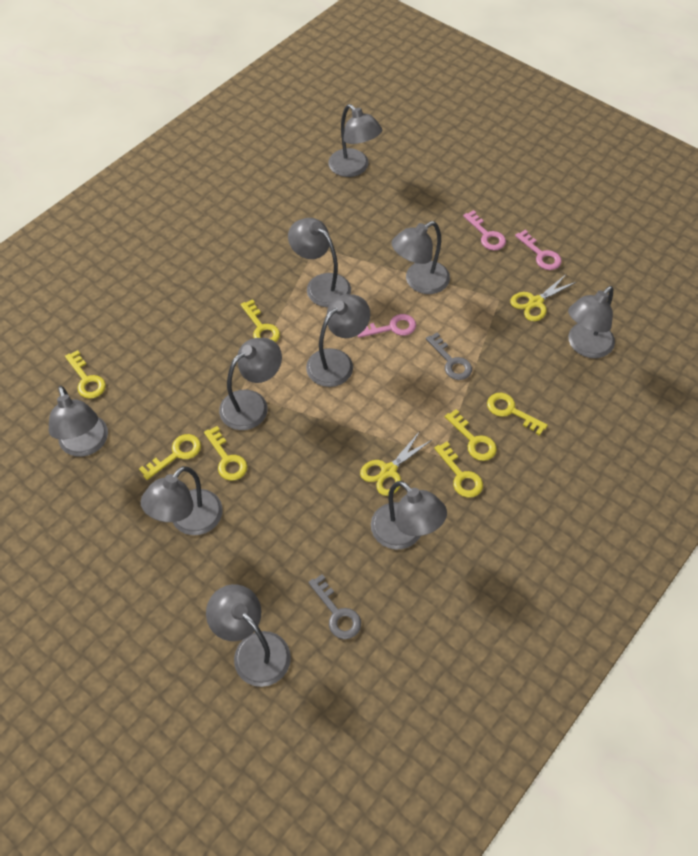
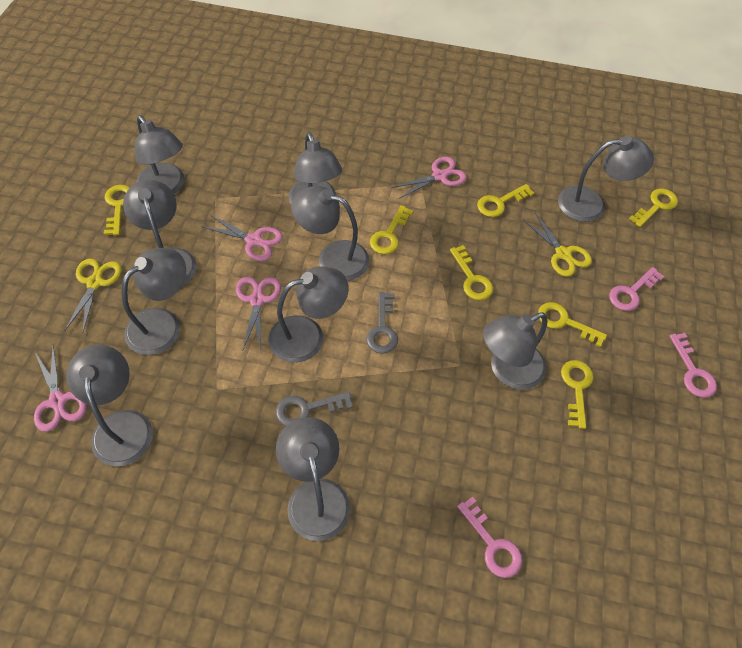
pink scissors: none = 0 -> [34,347,87,431] [201,214,283,261] [236,277,281,350] [391,157,467,199] = 4

